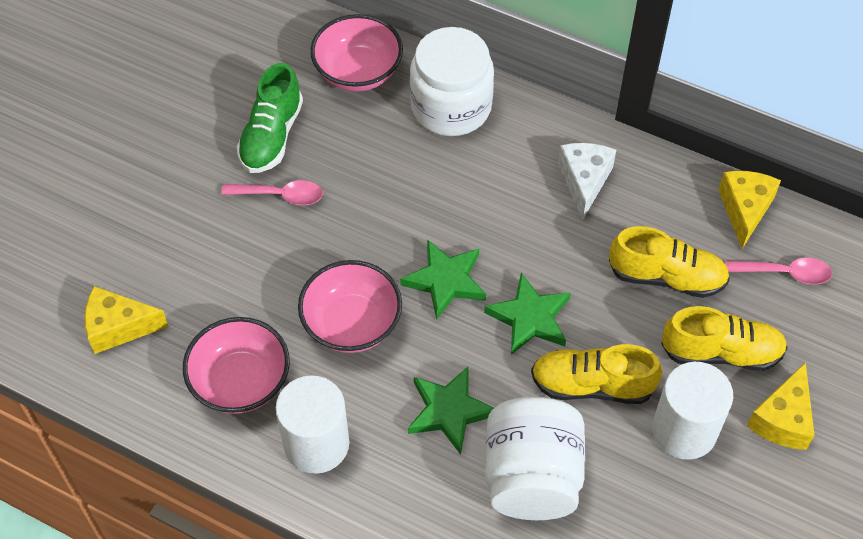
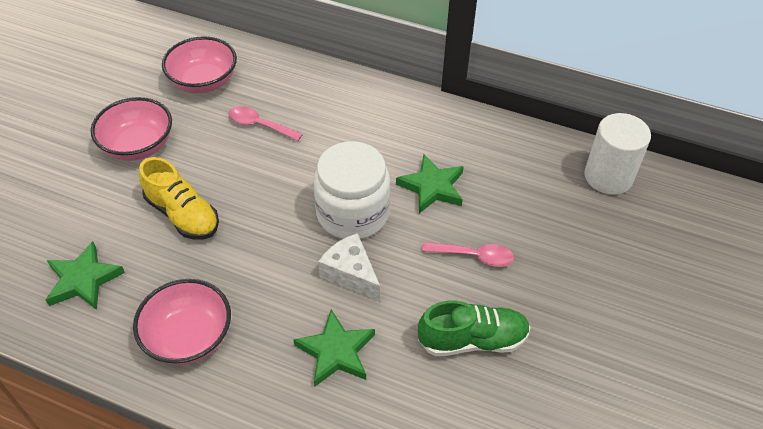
white cylinder: [276,375,349,474] [652,362,733,460] = 2 -> [584,113,651,195] = 1
white jar: [410,27,494,136] [485,397,585,520] = 2 -> [314,141,391,239] = 1
yellow cheese: [84,286,169,354] [718,171,781,249] [747,362,815,450] = 3 -> none = 0
yellow shoe: [531,344,662,404] [609,226,730,298] [661,306,788,371] = 3 -> [139,157,219,239] = 1

